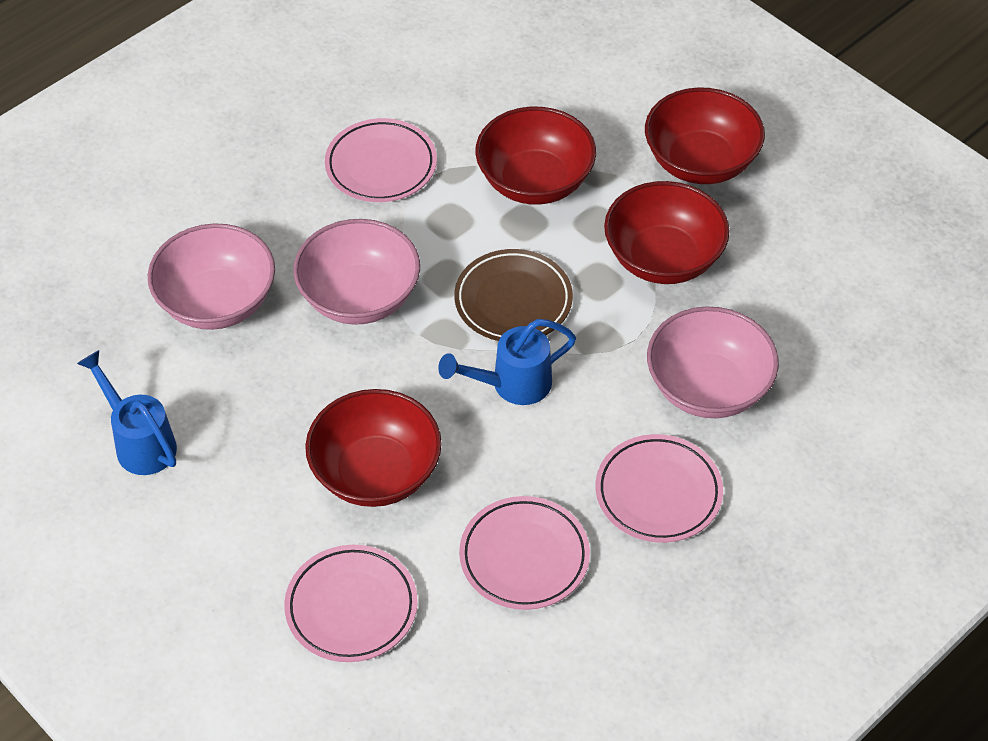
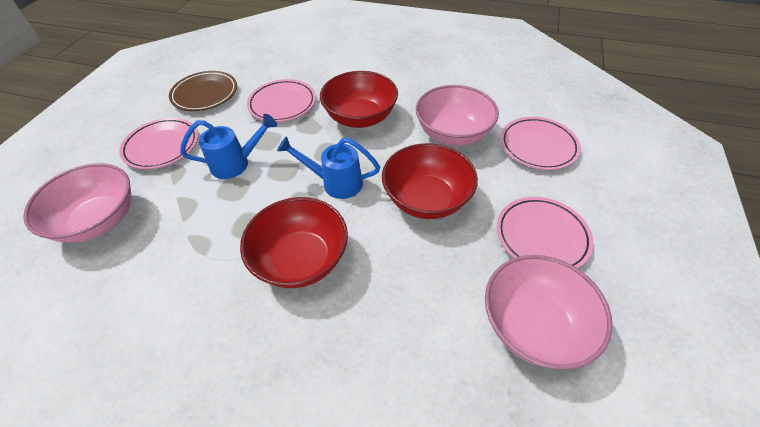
red bowl: [305,389,442,507] [475,107,596,205] [604,181,730,284] [645,87,765,184] = 4 -> [240,197,348,288] [320,71,398,128] [382,143,478,219] = 3

